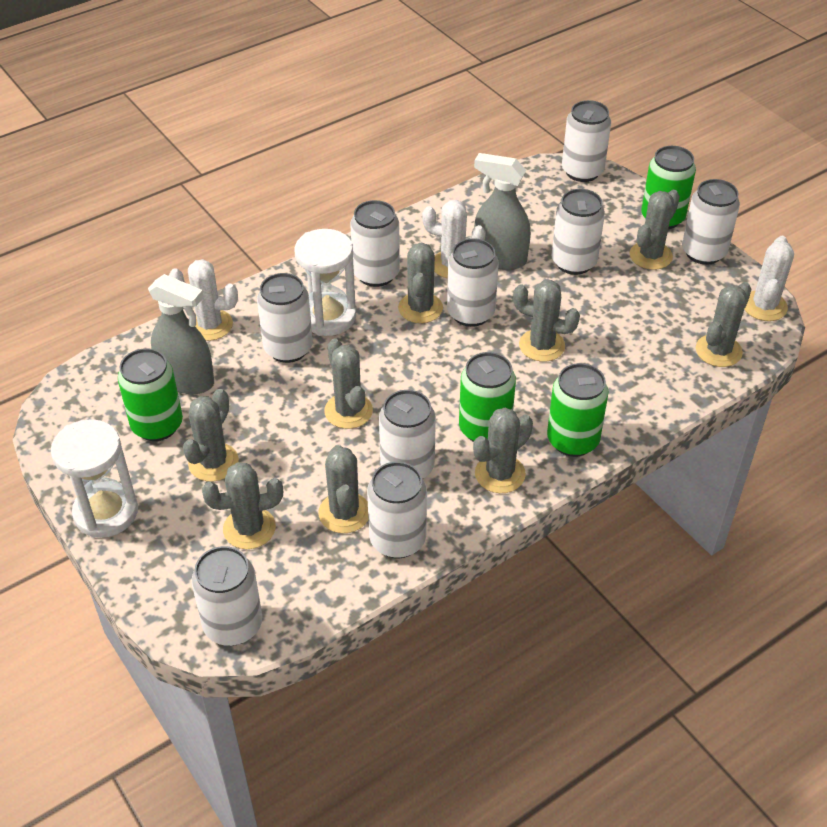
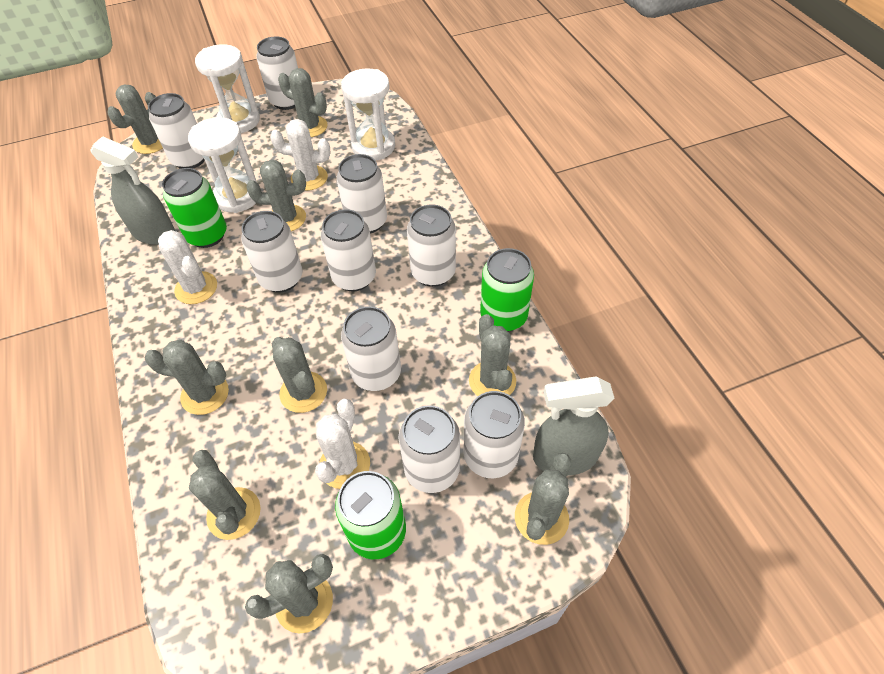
green can: [118,348,183,441] [459,352,516,442] [547,363,609,457] [641,146,696,229] = 4 -> [162,168,227,248] [335,471,406,559] [480,248,534,332] = 3
white hourglass: [51,419,138,538] [294,229,356,336] = 2 -> [188,117,257,213] [195,44,260,133] [341,68,395,160] = 3

